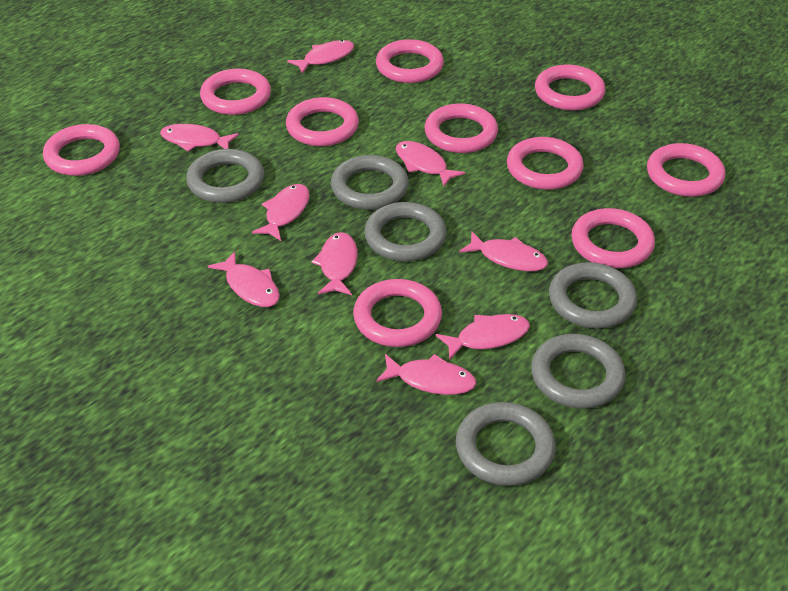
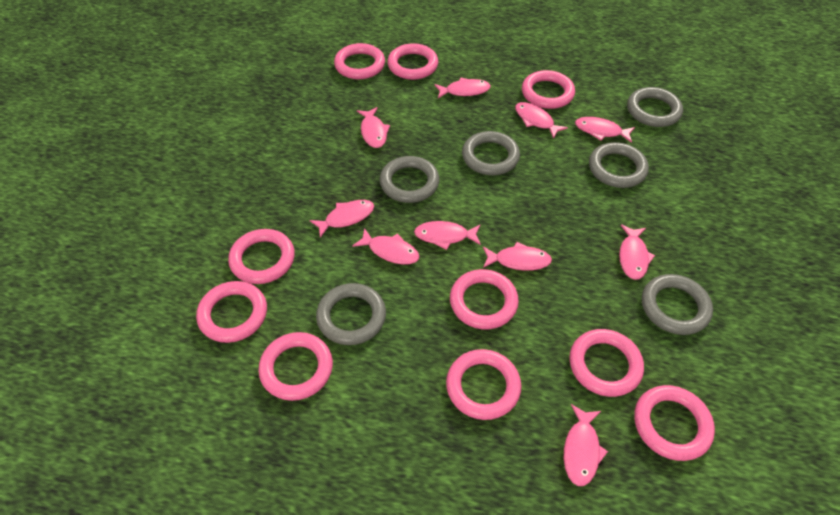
pink fish: [160,124,239,152] [208,251,280,307] [252,184,310,241] [287,40,354,74] [311,232,358,295] [376,354,476,395] [396,141,465,187] [436,314,530,361] [459,232,548,271] = 9 -> [310,200,374,238] [352,228,419,265] [357,107,390,148] [414,221,481,250] [435,78,491,98] [483,242,552,271] [515,102,568,139] [564,404,608,486] [575,117,635,143] [619,224,655,280] = 10

